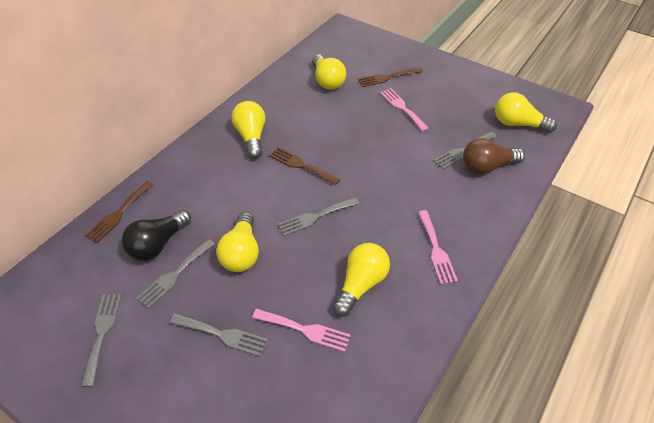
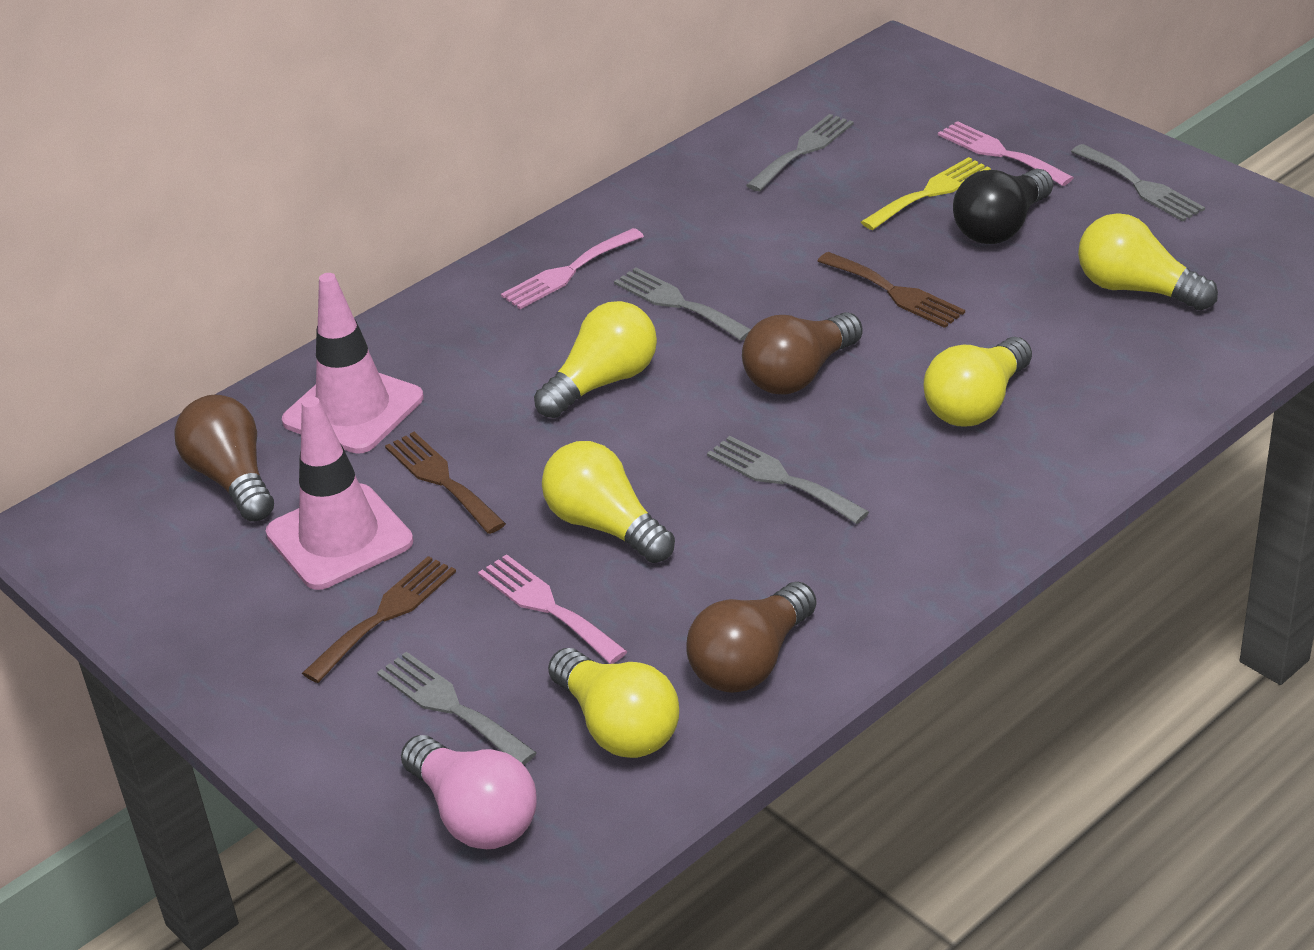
brown light bulb: [463,138,525,174] = 1 -> [174,394,274,522] [686,582,817,693] [742,312,863,395] = 3
pink light bulb: none = 0 -> [401,735,537,849] = 1
pink traffic cone: none = 0 -> [266,397,413,590] [282,273,424,454] = 2
yellow fork: none = 0 -> [861,157,991,230] = 1

